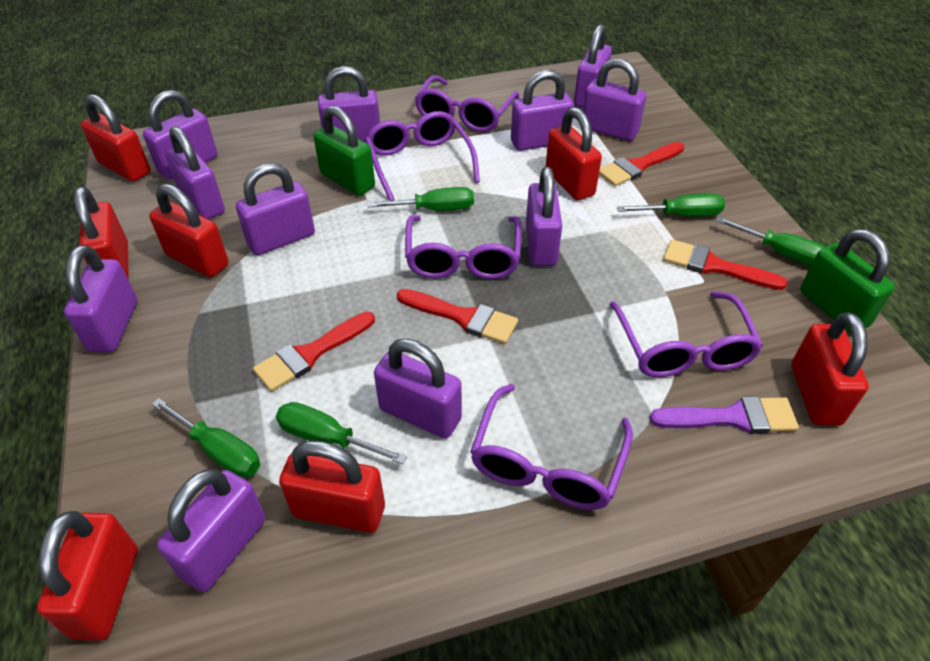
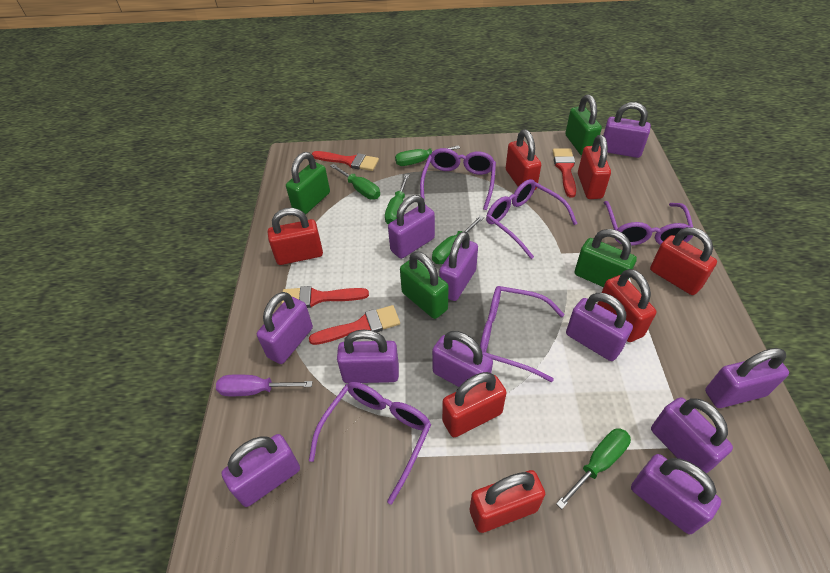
green padlock: [313,106,375,196] [800,229,895,333] = 2 -> [286,152,330,215] [400,251,449,319] [565,95,602,156] [575,229,637,287] = 4
purple brush: [649,396,799,434] = 1 -> none = 0
purple screwdriver: none = 0 -> [216,375,313,396] = 1

